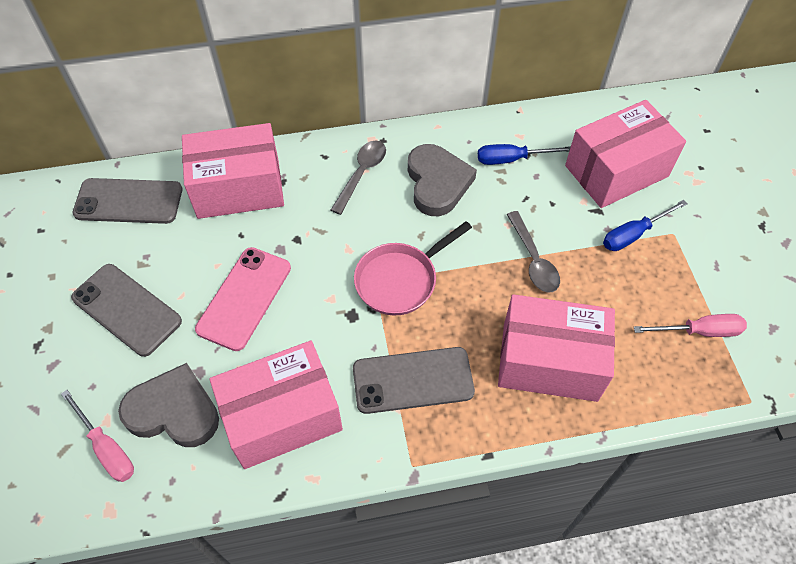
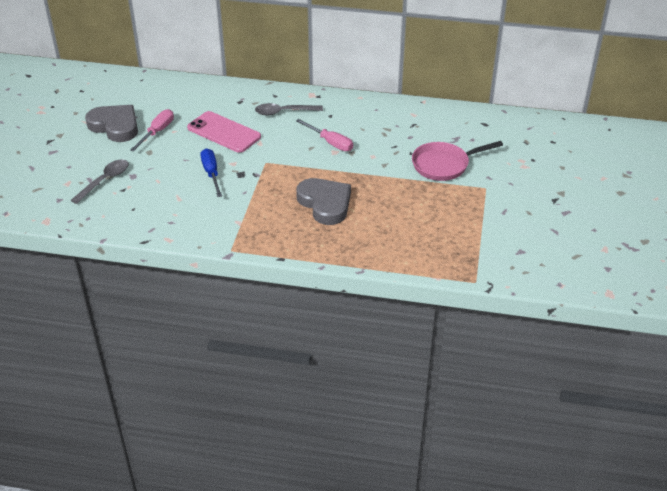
blue screwdriver: [478,144,571,165] [603,200,688,251] = 2 -> [200,148,222,197] = 1
grey phone: [71,264,182,357] [73,178,182,224] [353,347,475,414] = 3 -> none = 0
pink box: [182,123,284,219] [209,341,343,469] [498,294,615,402] [565,100,686,208] = 4 -> none = 0

